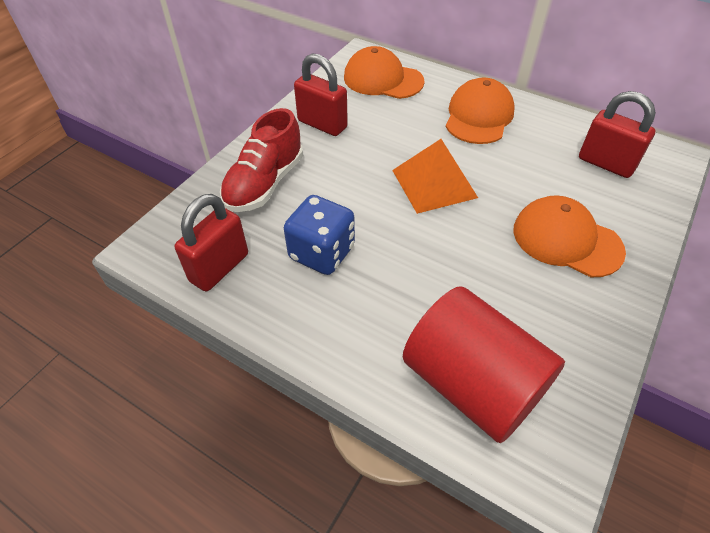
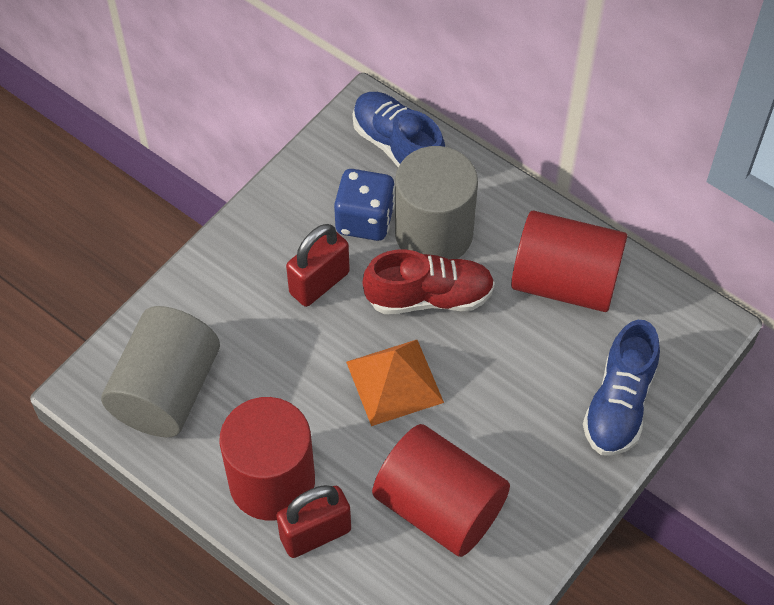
blue shoe: none = 0 -> [353,92,445,167] [583,320,660,456] = 2
grey cylinder: none = 0 -> [101,306,220,437] [395,146,478,259] = 2
orange cap: [344,46,425,99] [446,78,515,144] [514,195,626,277] = 3 -> none = 0
red cylinder: [403,286,565,443] = 1 -> [219,397,315,521] [372,424,510,557] [511,210,627,312] = 3
red padlock: [175,194,248,291] [294,53,348,136] [579,91,656,178] = 3 -> [276,485,351,558] [286,224,350,307] = 2

